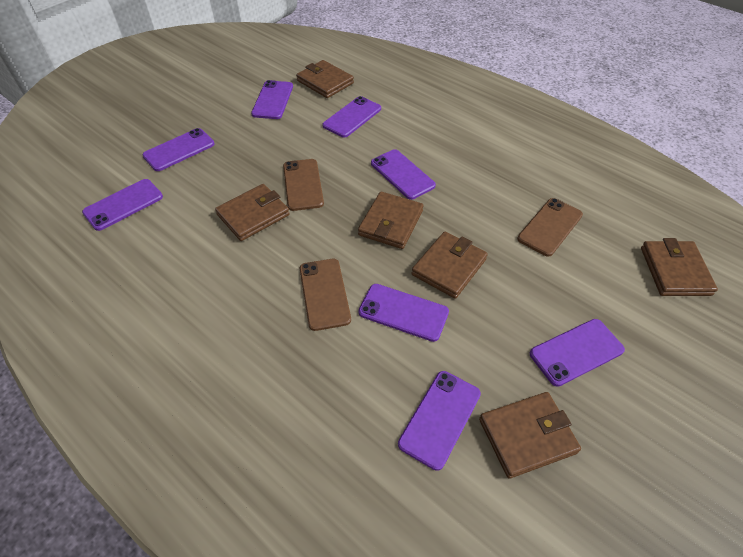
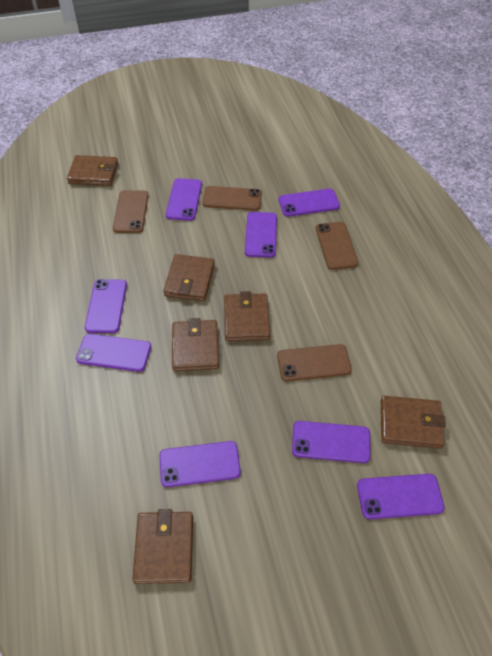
brown phone: [283,159,324,211] [299,259,351,331] [517,198,583,257] = 3 -> [113,190,149,233] [202,186,262,211] [277,344,352,381] [316,222,358,270] = 4

